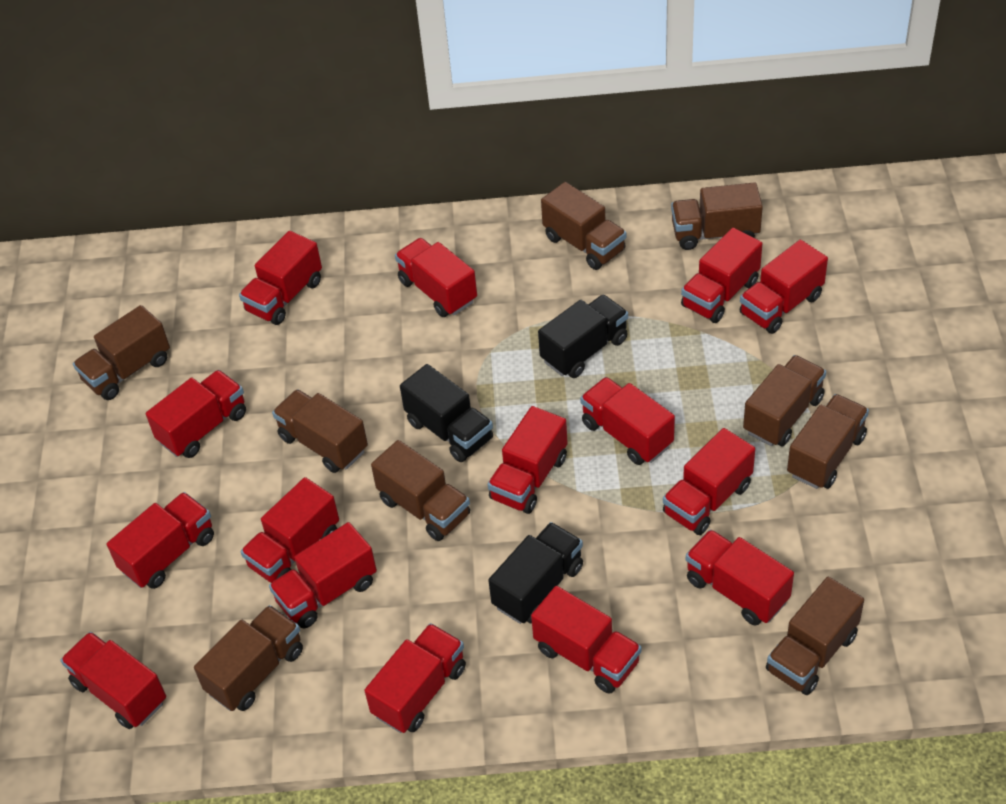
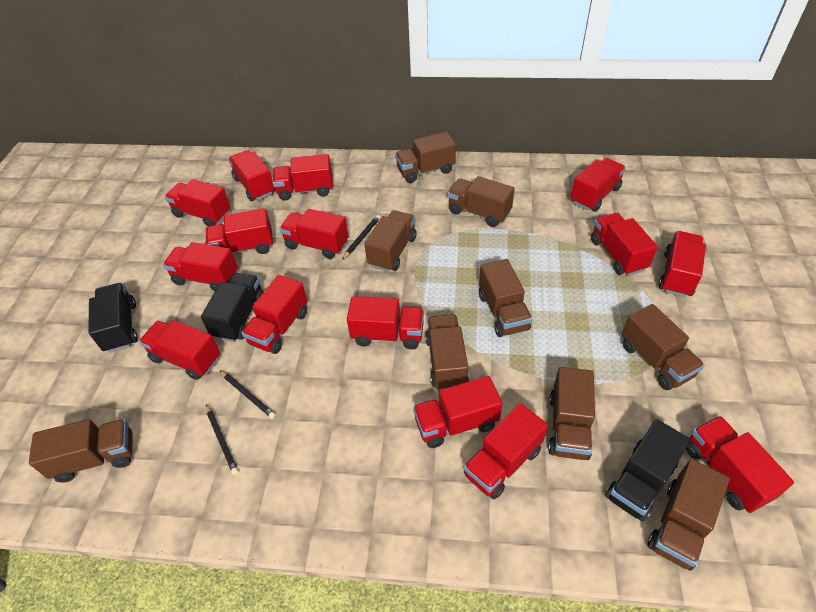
black pencil: none = 0 -> [206,404,239,475] [219,370,276,419] [342,215,380,260] = 3

